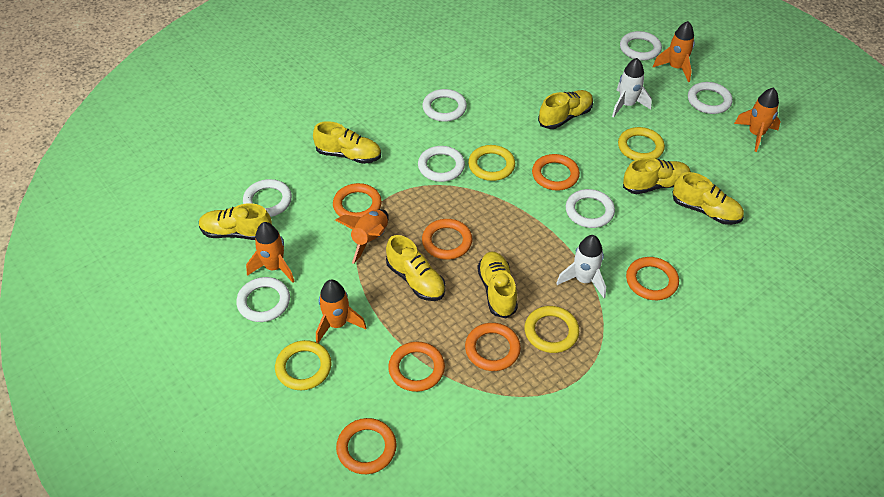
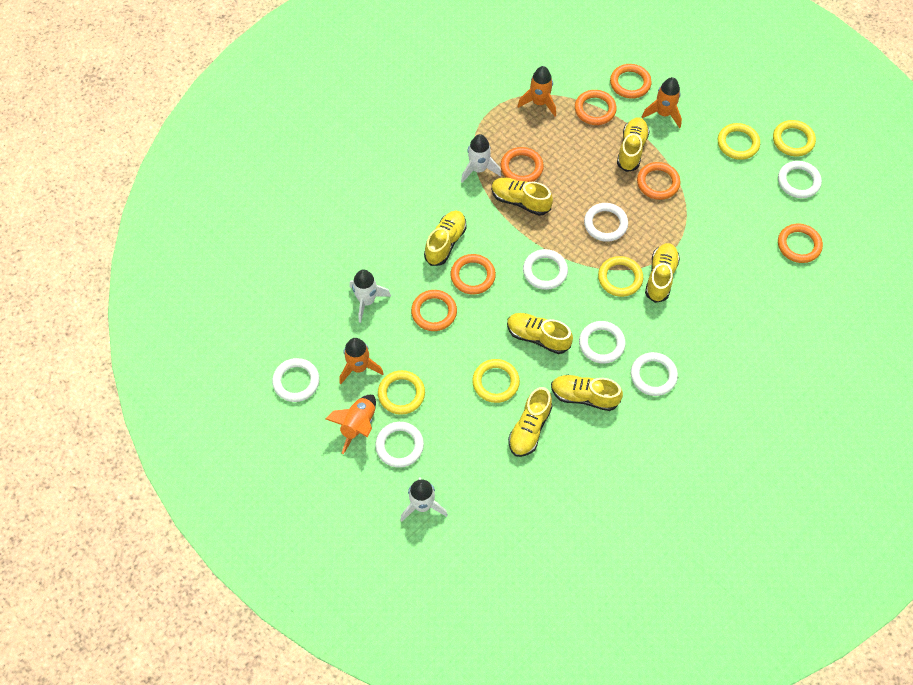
orange rocket: [246,222,295,283] [316,279,367,343] [335,209,389,264] [653,21,695,82] [734,87,781,152] = 5 -> [325,395,376,454] [339,338,384,384] [517,66,556,116] [642,77,682,128] = 4
white rocket: [556,235,606,298] [612,58,652,118] = 2 -> [349,269,391,323] [400,477,448,522] [461,134,501,183] = 3
yellow ring: [275,340,331,390] [468,145,515,181] [524,306,579,353] [618,127,665,160] = 4 -> [378,370,425,415] [472,359,520,403] [598,256,643,297] [718,123,760,160] [773,120,816,156] = 5

